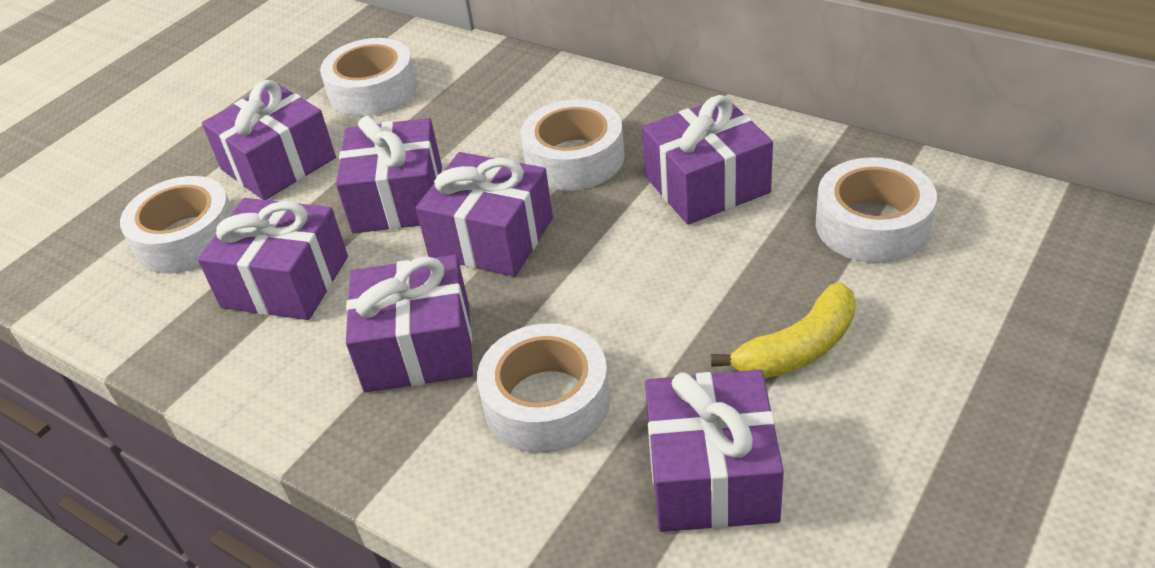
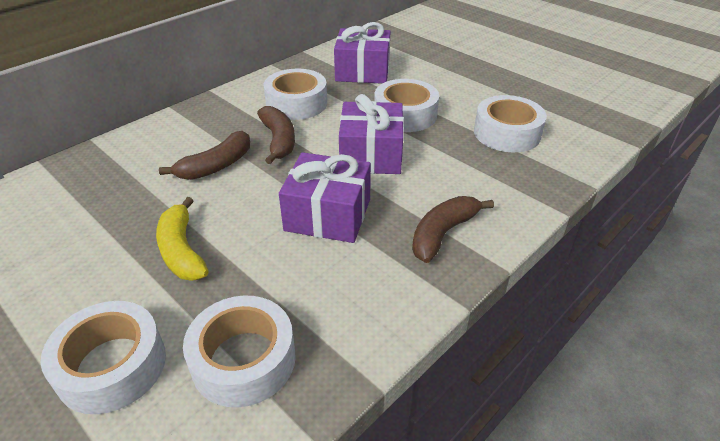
brown banana: none = 0 -> [159,131,250,180] [257,106,295,164] [412,196,494,263] = 3
purple gift: [198,198,348,320] [202,80,336,200] [336,116,442,233] [346,255,473,393] [416,152,553,277] [642,95,773,225] [645,370,784,532] = 7 -> [279,152,371,243] [334,22,390,84] [339,94,404,174] = 3

